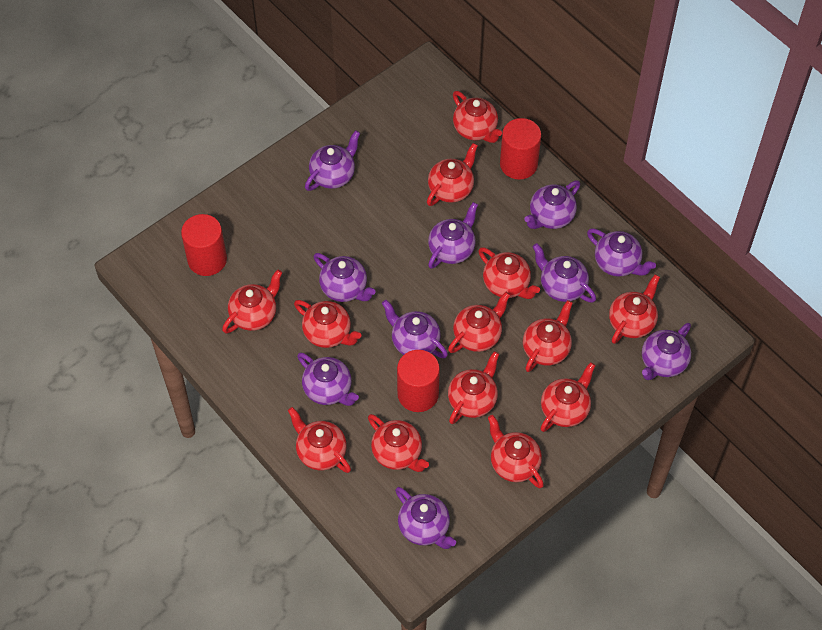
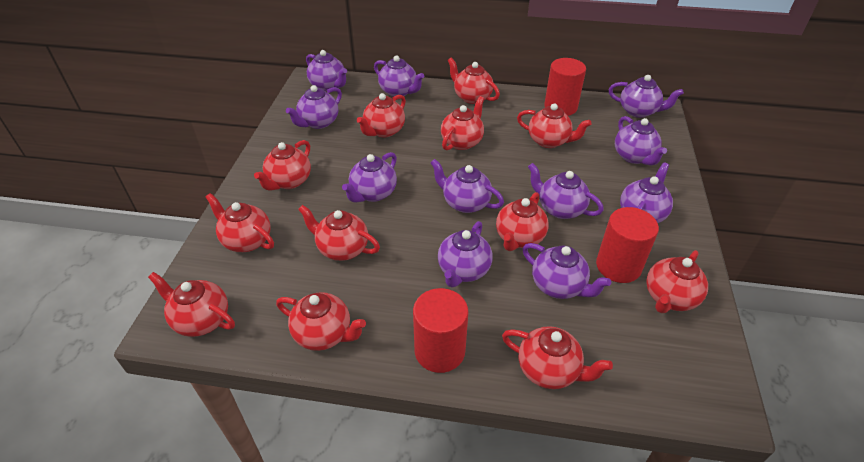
purple teapot: [297,353,359,406] [305,130,360,191] [313,253,376,302] [382,300,448,358] [395,487,456,549] [428,202,478,269] [524,181,580,229] [532,243,596,303] [587,229,656,277] [642,323,691,380] = 10 -> [286,85,342,129] [306,50,347,91] [342,152,397,203] [374,55,424,97] [431,159,504,213] [438,221,493,287] [522,243,611,299] [528,163,604,219] [609,75,684,118] [615,116,667,165] [620,162,673,223] = 11
red teapot: [222,270,282,333] [288,407,351,473] [294,300,361,348] [368,414,429,472] [427,143,478,206] [448,292,510,353] [448,351,499,424] [453,91,502,143] [478,247,540,299] [488,415,544,488] [523,300,573,372] [540,362,596,432] [609,274,660,344] = 13 -> [148,272,235,337] [206,193,274,252] [254,140,311,191] [276,292,366,351] [298,205,380,261] [357,93,406,137] [441,96,484,151] [448,57,500,104] [496,192,549,251] [502,326,613,389] [517,103,592,148] [646,250,708,313] = 12

